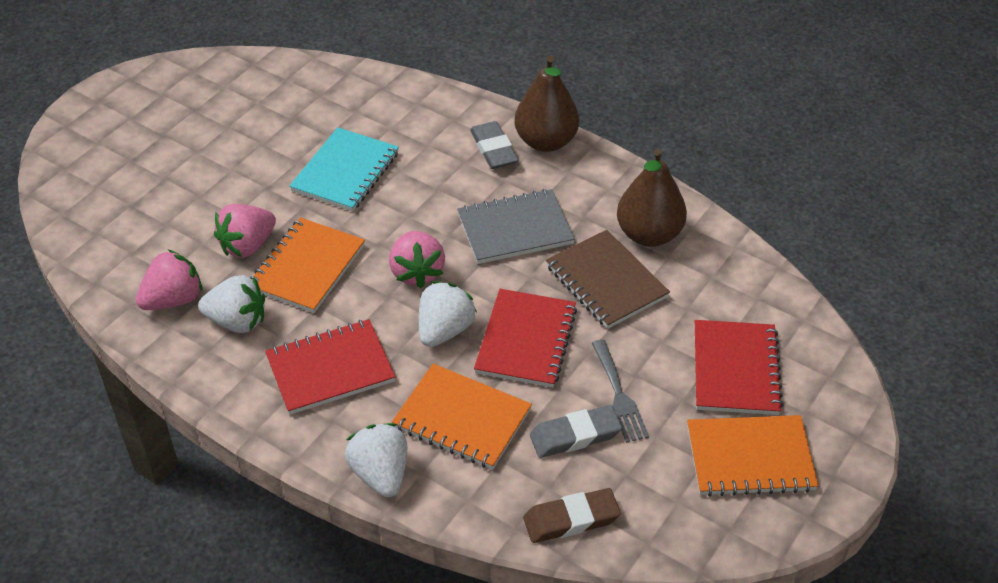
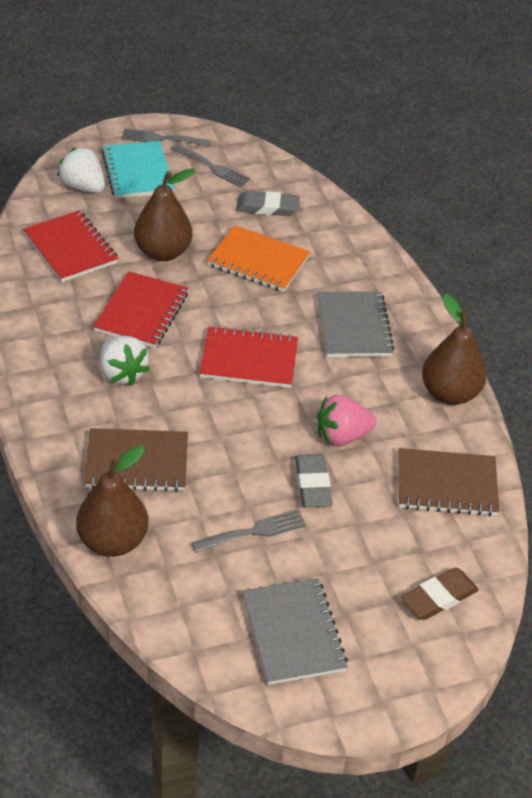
brown notebook: [546,230,670,329] = 1 -> [84,428,188,492] [398,448,499,516] = 2
brown pear: [514,56,579,152] [617,149,687,247] = 2 -> [76,445,148,557] [134,169,196,261] [422,294,486,405] = 3
grey fork: [592,339,649,443] = 1 -> [122,129,211,147] [171,144,250,187] [191,509,306,553] = 3
grey notebook: [457,189,575,264] = 1 -> [242,578,348,685] [317,291,395,357] = 2
orange notebook: [250,217,365,313] [392,364,532,469] [687,415,819,497] = 3 -> [207,225,310,292] = 1
pink strawberry: [136,249,202,310] [214,204,276,258] [389,231,445,288] = 3 -> [317,395,376,446] = 1
white strawberry: [198,275,265,333] [345,423,407,497] [419,281,477,347] = 3 -> [57,147,105,193] [100,335,149,386] = 2

